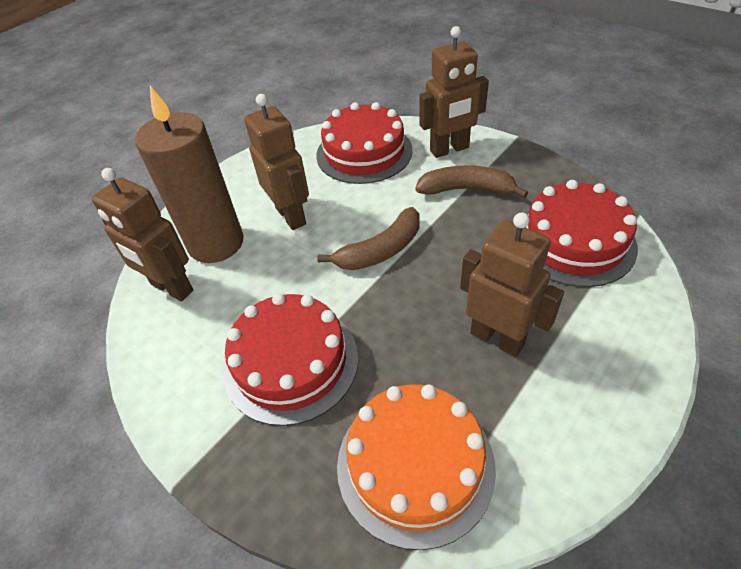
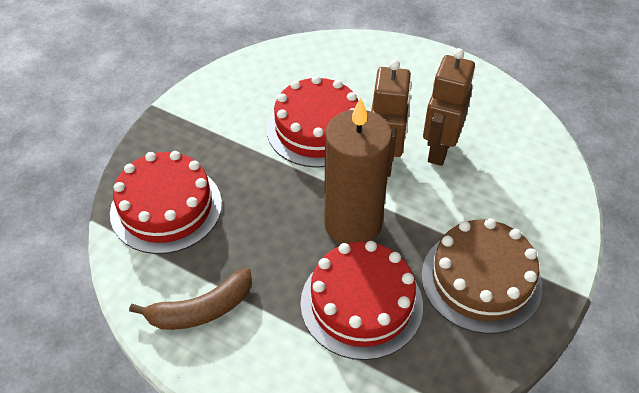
brown banana: [317,207,419,270] [415,165,528,198] = 2 -> [129,268,252,330] = 1
brown cake: none = 0 -> [421,218,542,334] = 1
brown robot: [92,168,193,301] [244,94,309,230] [419,26,489,158] [460,213,564,357] = 4 -> [371,59,412,177] [423,48,475,166] = 2
orange cake: [337,384,496,550] = 1 -> none = 0

